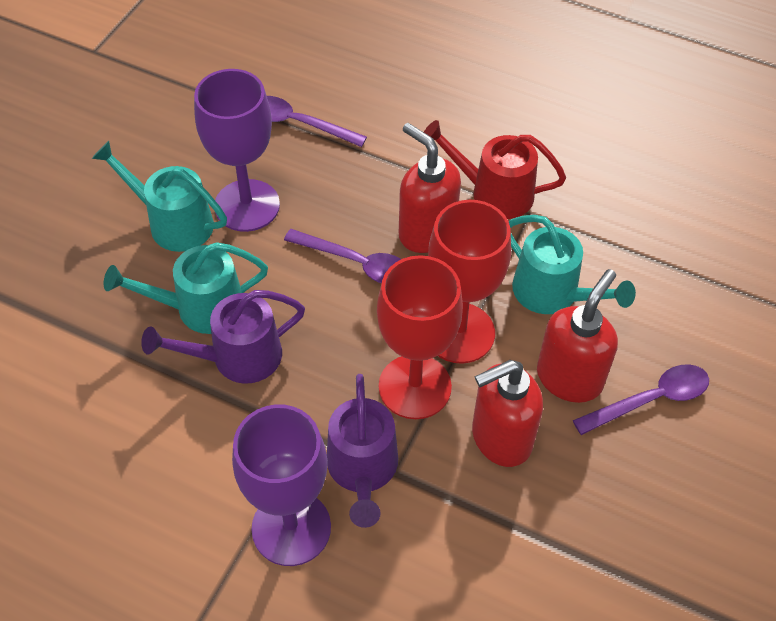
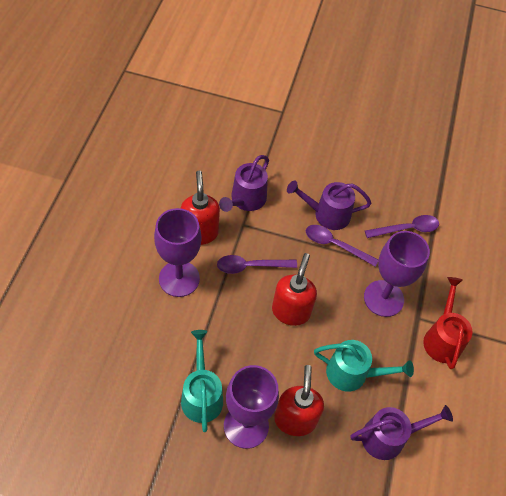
purple goblet: [194,69,280,232] [232,404,331,566] = 2 -> [154,208,201,297] [224,365,279,449] [364,231,430,317] = 3
purple watering can: [141,290,305,384] [327,374,398,528] = 2 -> [219,155,269,212] [287,181,372,230] [350,405,453,460] = 3
red goblet: [377,255,463,419] [428,200,511,364] = 2 -> none = 0
turquoise watering can: [92,141,227,252] [104,242,268,334] [509,215,636,314] = 3 -> [181,330,223,432] [314,340,414,392] = 2

